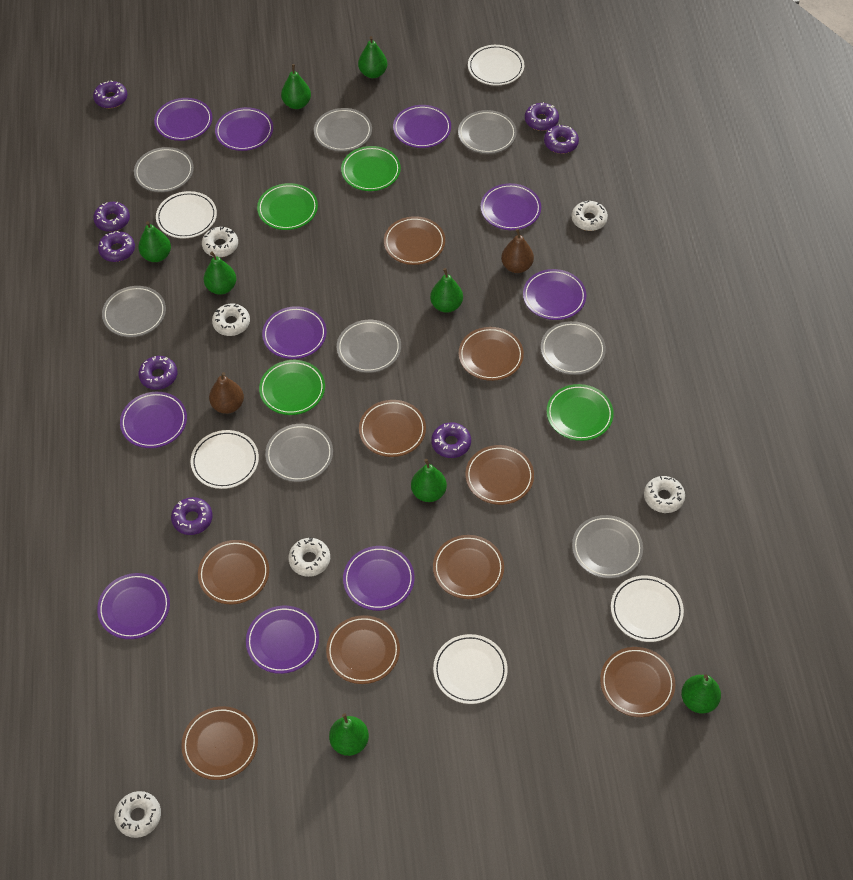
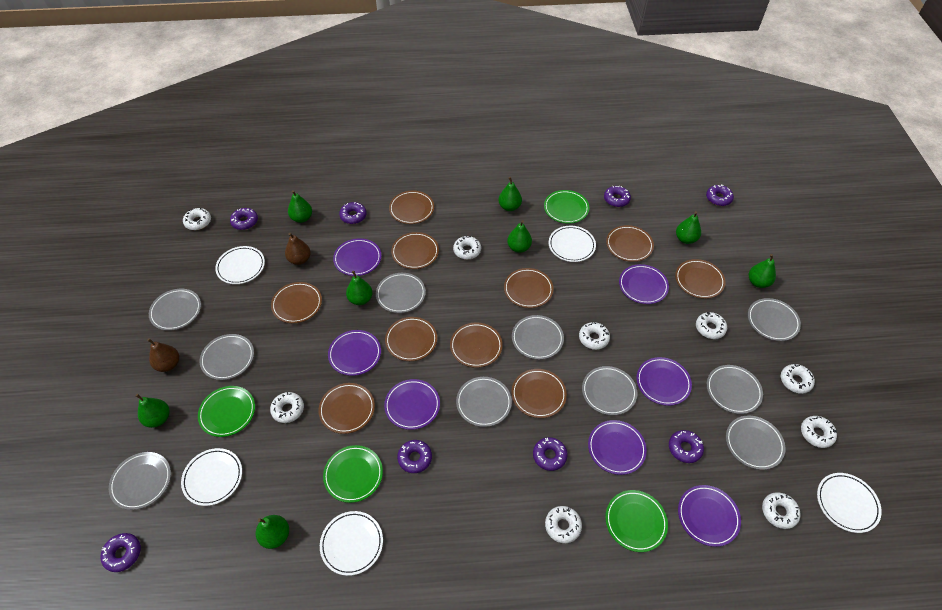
brown plate: [181,706,258,780] [198,540,269,604] [326,615,400,684] [359,400,426,457] [384,216,445,265] [433,535,504,599] [459,327,524,381] [466,445,534,505] [600,647,675,717] = 9 -> [271,282,322,323] [318,383,375,434] [385,317,437,361] [389,191,434,224] [391,232,439,269] [450,322,503,368] [504,268,554,308] [511,369,567,418] [606,225,654,262] [675,259,726,299] = 10
grey plate: [102,286,166,337] [134,147,194,192] [265,424,333,482] [314,108,372,152] [337,320,401,373] [458,110,517,154] [541,321,606,375] [572,515,643,578] = 8 -> [109,452,171,510] [149,289,201,331] [200,334,254,380] [376,273,426,313] [456,377,512,427] [512,315,564,360] [582,366,637,415] [707,365,763,414] [726,416,785,470] [748,298,801,341] = 10
purple plate: [97,573,170,639] [120,392,187,448] [154,98,212,141] [215,107,273,151] [246,606,319,674] [262,306,327,359] [343,546,414,611] [393,105,451,148] [481,183,541,230] [523,269,586,320] = 10 -> [328,330,381,376] [333,238,381,276] [384,379,440,430] [588,420,647,475] [619,264,669,304] [636,357,692,406] [678,485,741,547] = 7
white donut: [114,791,161,838] [202,227,238,257] [212,303,250,336] [288,538,330,577] [572,201,608,231] [644,476,685,513] = 6 -> [183,208,211,230] [270,392,304,423] [453,236,481,260] [545,506,582,543] [579,322,610,350] [696,312,727,339] [762,492,801,529] [781,364,815,394] [801,416,837,448] = 9

